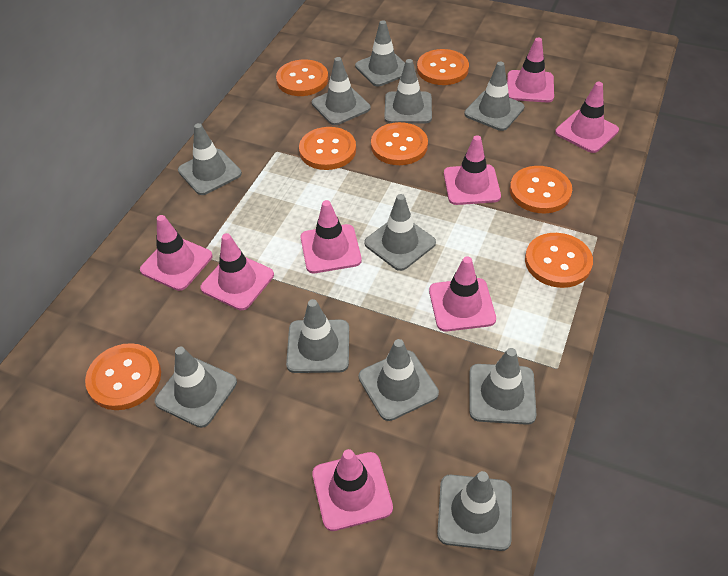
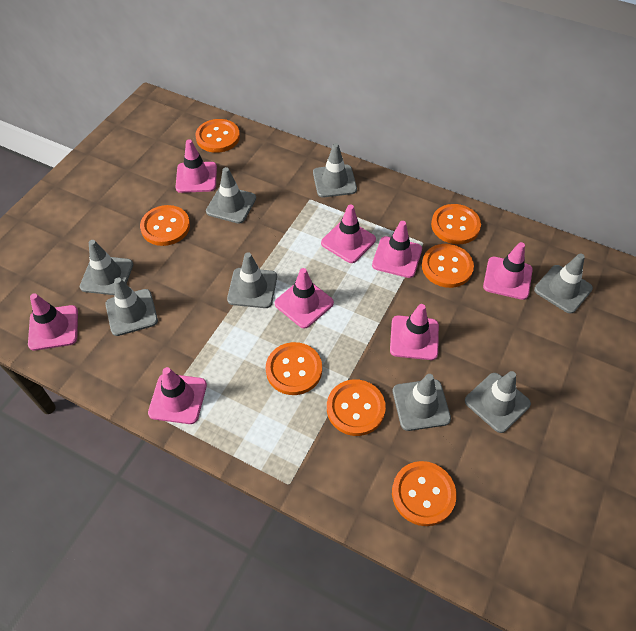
grey traffic cone: [155,347,237,428] [178,123,242,195] [286,299,349,373] [312,57,370,125] [355,20,405,87] [359,339,439,421] [364,194,436,271] [384,59,432,124] [437,471,512,551] [464,62,524,131] [469,348,537,425] = 11 -> [80,240,133,295] [106,278,158,336] [206,167,256,224] [227,252,277,308] [313,143,357,198] [393,374,451,431] [465,371,531,433] [534,254,593,314] = 8

